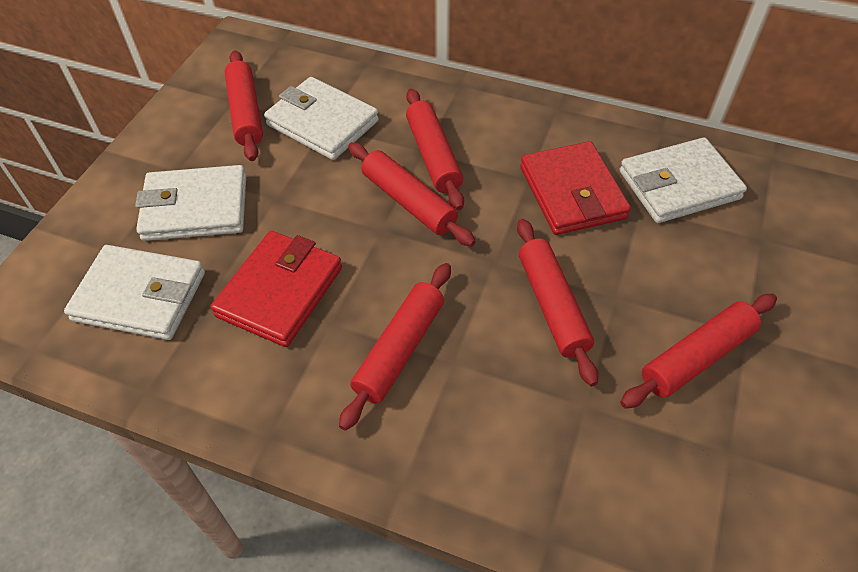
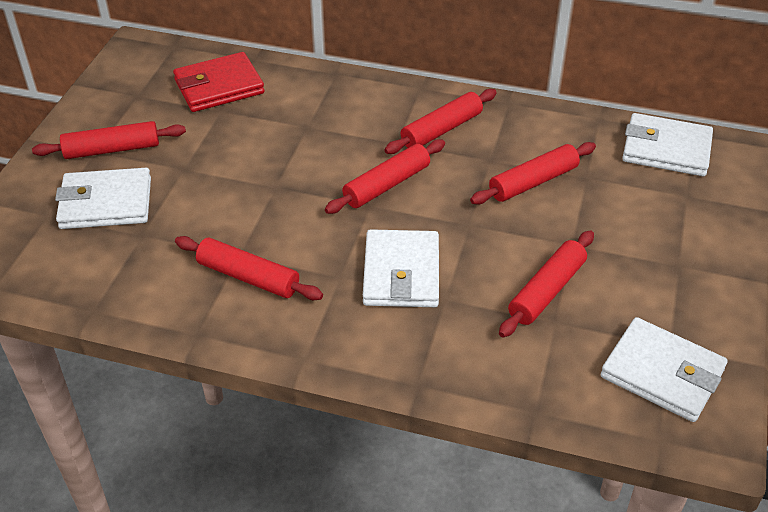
red wallet: [211,231,342,347] [520,141,631,235] = 2 -> [173,52,265,112] = 1

